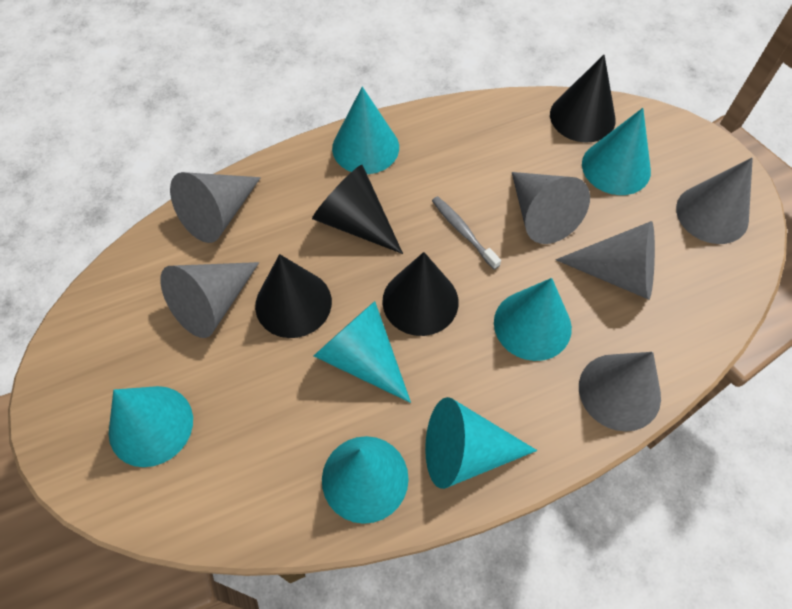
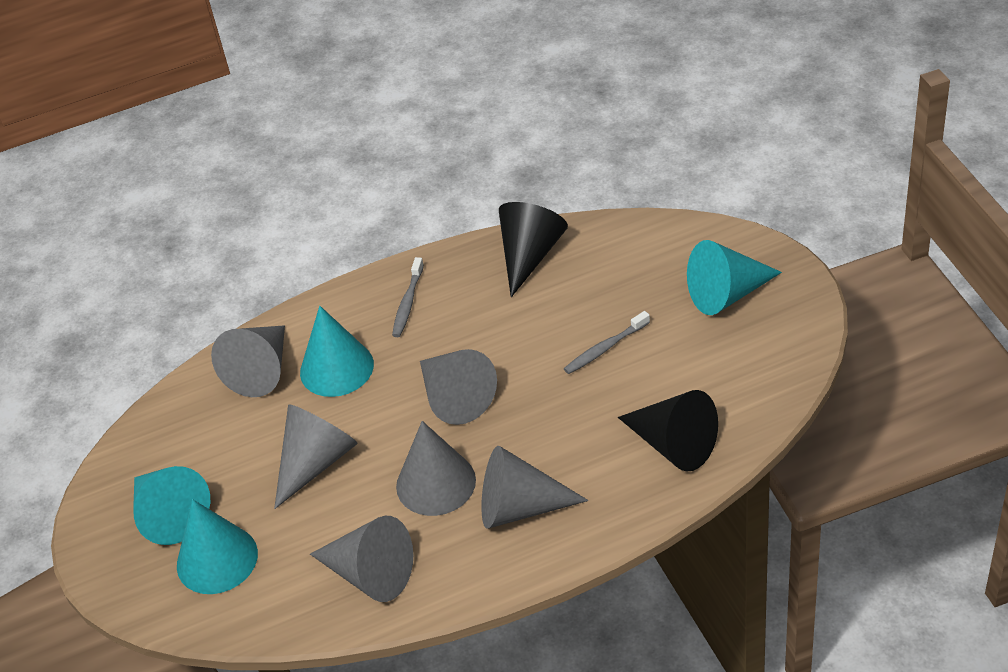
black cone: [255,254,332,338] [312,165,403,254] [383,252,459,336] [550,55,616,142] = 4 -> [499,202,568,297] [618,390,718,472] = 2
grey toothbrush: [432,196,501,270] = 1 -> [392,257,424,337] [564,311,650,374] = 2
turquoise cone: [108,386,193,467] [314,301,411,403] [322,436,409,524] [332,87,399,174] [425,397,537,489] [494,278,572,361] [582,108,651,195] = 7 -> [133,466,210,545] [177,499,258,594] [300,306,374,397] [687,240,782,315] = 4

